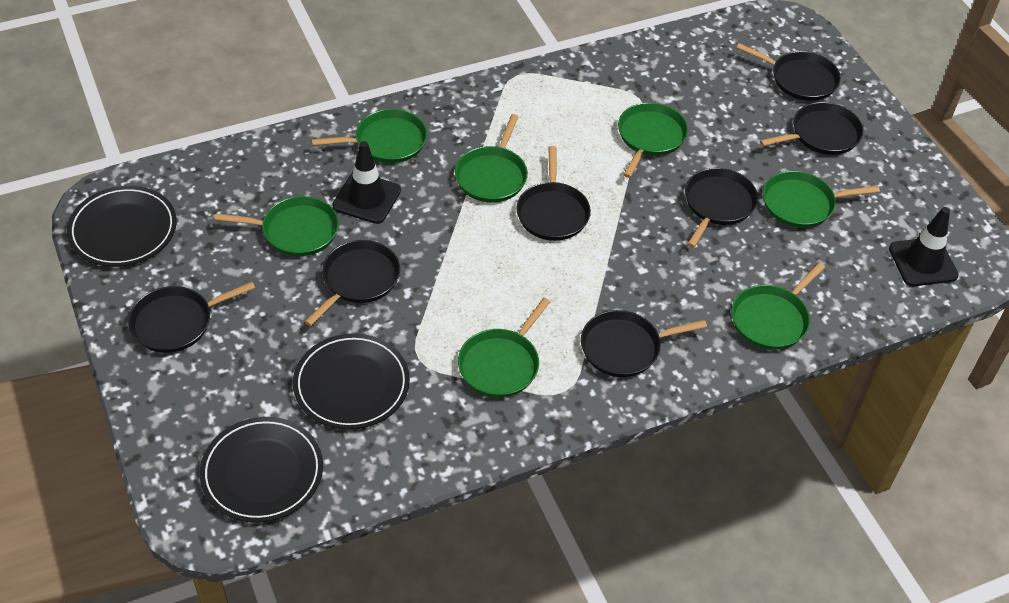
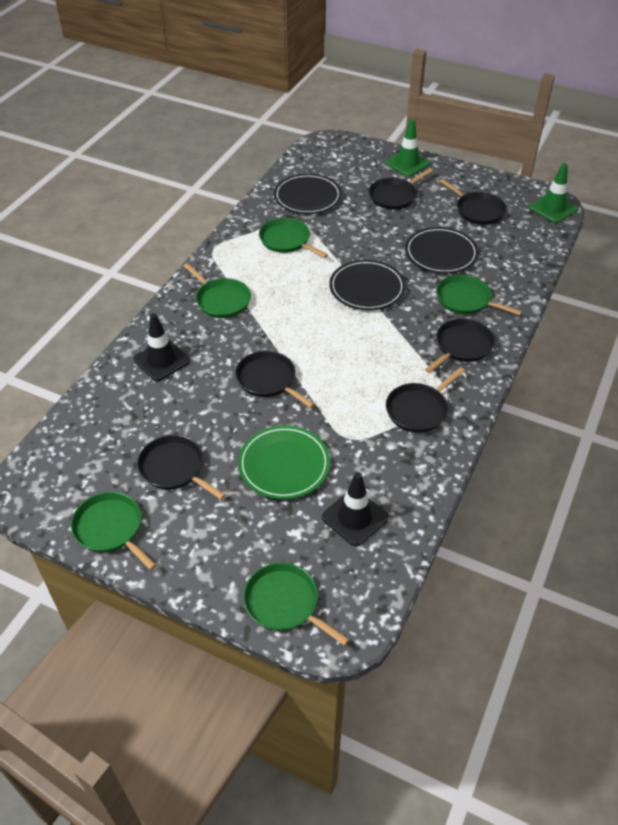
black pan: [128,282,255,353] [305,240,400,326] [516,146,591,241] [581,310,707,377] [685,168,758,248] [736,43,841,101] [760,102,863,155] = 7 -> [137,435,226,500] [235,351,315,408] [369,168,433,210] [386,367,465,433] [425,318,495,373] [440,179,507,225] = 6
green pan: [215,196,339,256] [311,109,427,163] [455,114,528,203] [458,298,550,397] [618,103,688,178] [732,262,825,350] [763,171,880,228] = 7 -> [71,492,156,570] [183,263,251,318] [243,563,349,646] [259,218,328,258] [436,275,522,315] = 5
green plate: none = 0 -> [238,425,330,499] = 1
green traffic cone: none = 0 -> [385,119,430,177] [529,163,578,223] = 2

